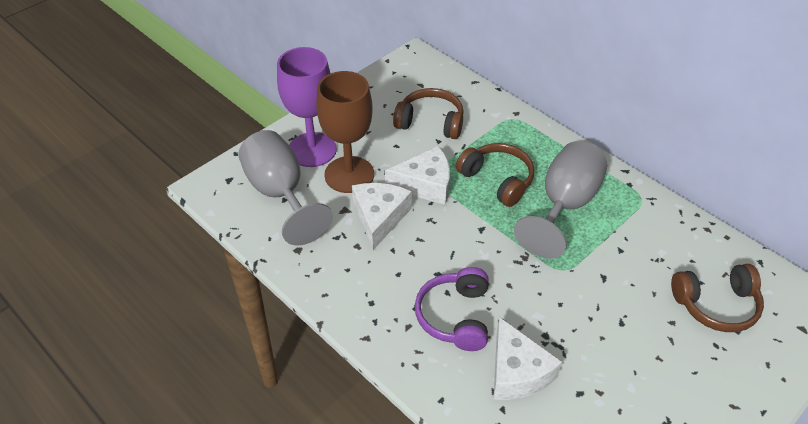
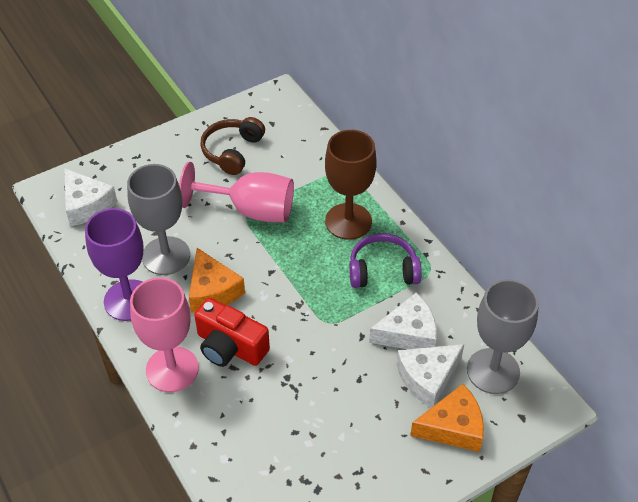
brown headphones: [393,88,464,139] [456,143,534,207] [671,264,764,332] = 3 -> [200,117,265,175] = 1
orange cheese: none = 0 -> [189,248,245,312] [410,384,484,452] = 2
pink goblet: none = 0 -> [130,277,199,392] [179,162,294,223] = 2
red camera: none = 0 -> [194,298,270,367] = 1

